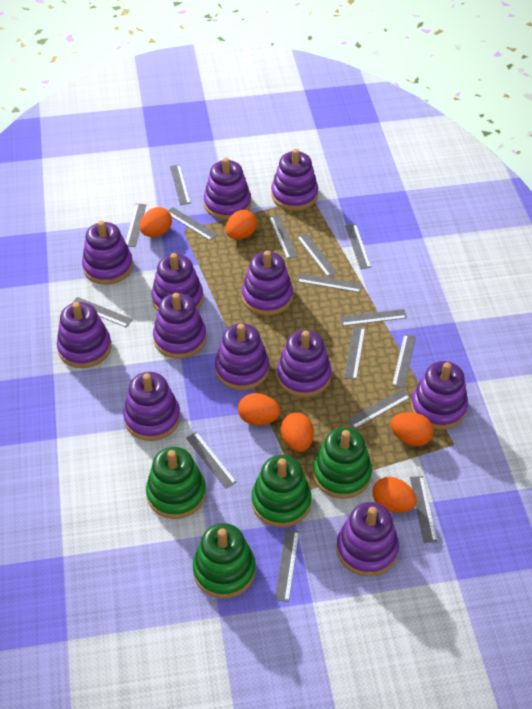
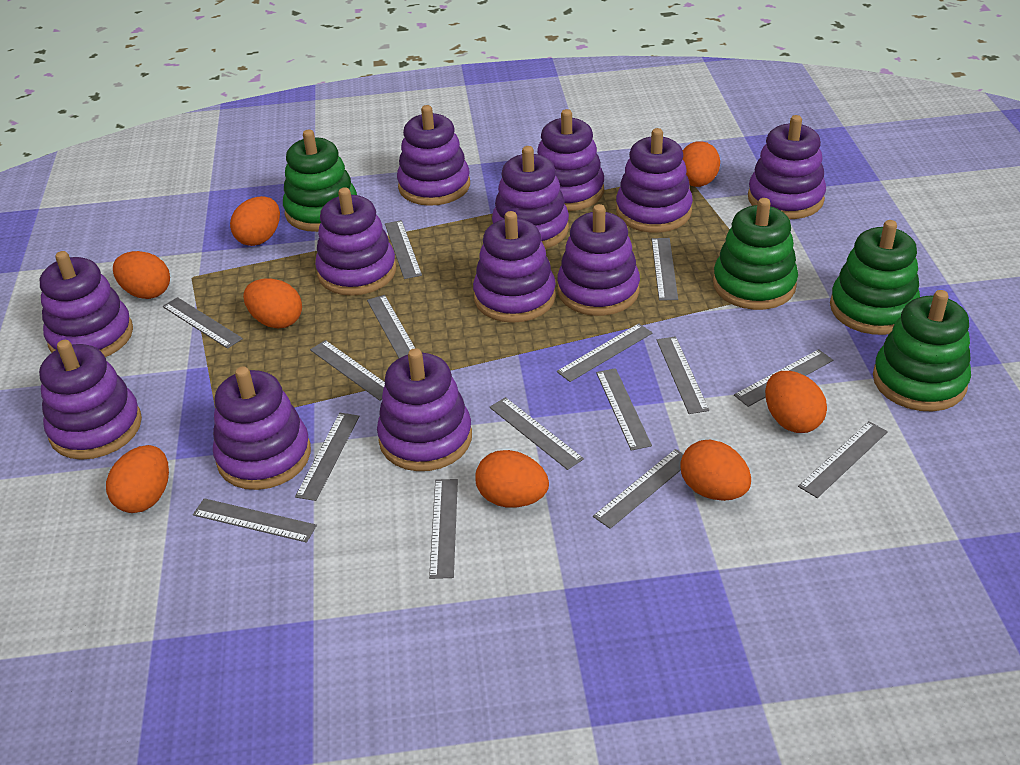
orange egg: [140,207,172,237] [226,210,257,240] [238,393,280,426] [281,413,314,452] [372,477,417,513] [390,412,433,446] = 6 -> [106,445,169,513] [113,251,170,299] [230,196,280,246] [243,278,302,329] [475,450,549,508] [680,440,751,501] [683,141,720,187] [765,371,827,433] = 8

